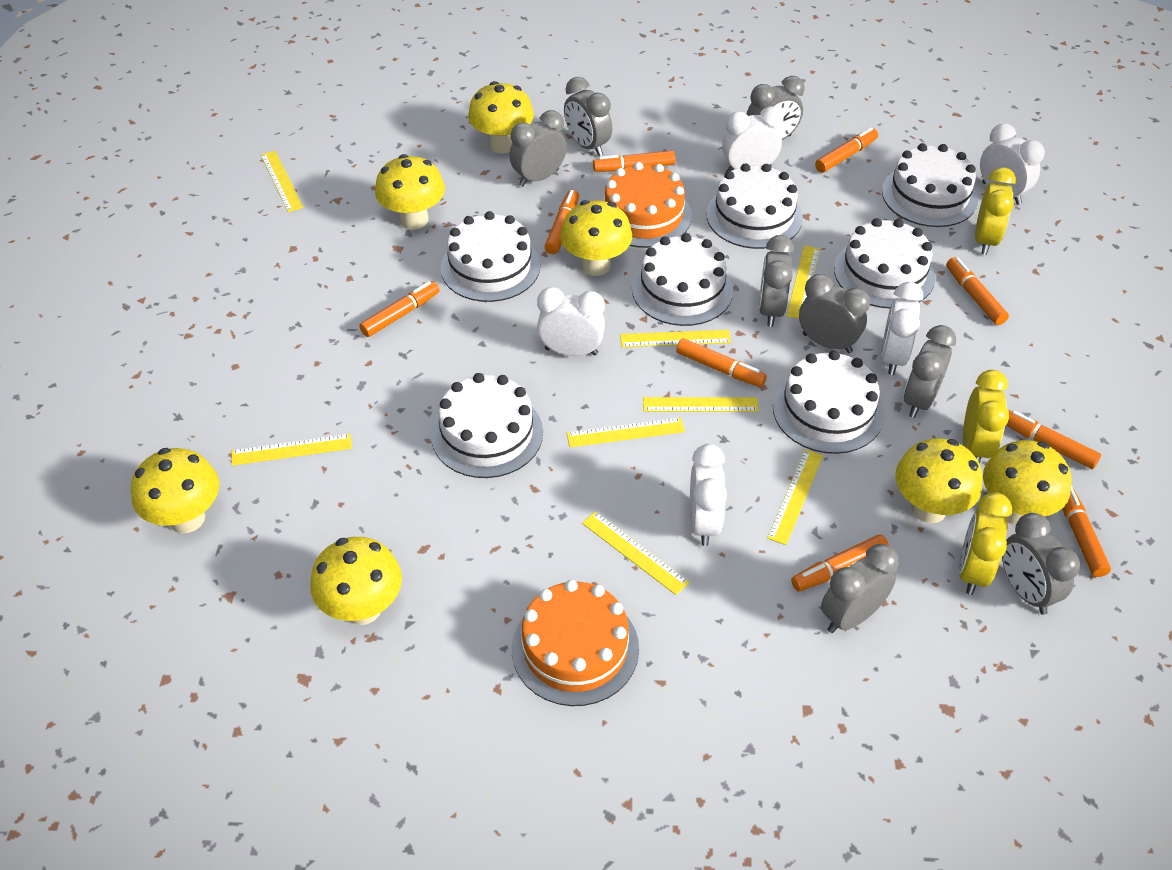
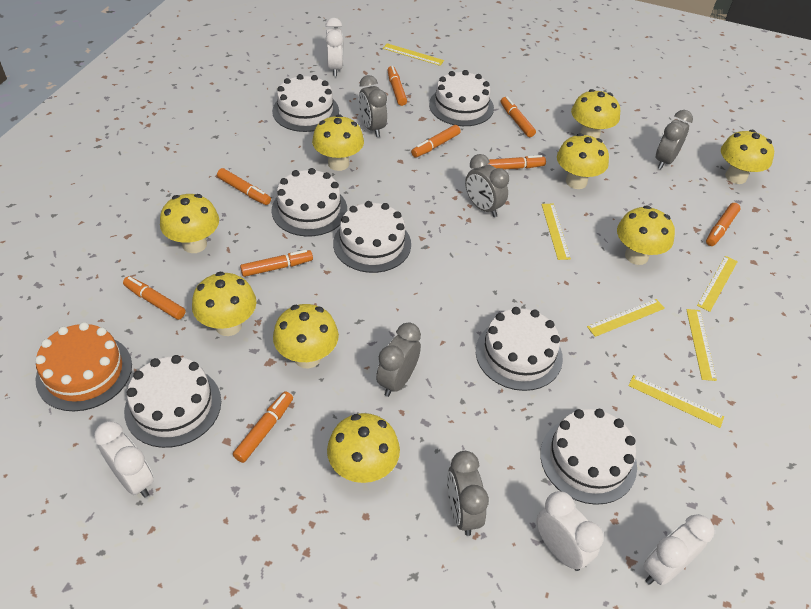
grey clock: [510,110,567,187] [564,77,612,156] [747,76,804,140] [759,235,794,327] [799,274,870,353] [821,544,899,633] [903,325,956,418] [1002,513,1080,615] = 8 -> [359,75,387,137] [376,323,421,397] [447,451,489,536] [465,154,509,217] [656,110,693,169] = 5
orange cake: [512,580,639,706] [601,162,692,248] = 2 -> [35,322,132,411] = 1
white clock: [537,287,605,356] [690,444,727,546] [722,106,784,172] [881,282,923,375] [980,123,1045,205] = 5 -> [94,421,154,498] [325,18,343,76] [537,491,604,571] [643,514,714,585] = 4
yellow clock: [959,492,1012,595] [963,370,1009,464] [975,167,1016,255] = 3 -> none = 0
yellow mushroom: [131,448,219,533] [310,537,402,625] [375,154,445,230] [468,81,534,153] [560,200,632,276] [895,438,982,523] [983,440,1071,525] = 7 -> [160,194,219,253] [192,272,256,336] [273,304,339,368] [312,114,364,171] [327,413,400,483] [557,133,609,189] [571,89,620,138] [617,205,675,265] [721,130,774,184] = 9
yellow ruler: [232,434,352,466] [261,151,303,212] [567,417,685,447] [582,511,689,595] [620,330,731,347] [643,397,759,412] [767,449,823,545] [787,246,820,319] = 8 -> [383,43,444,66] [542,204,571,260] [587,299,665,337] [628,375,724,428] [686,309,717,381] [697,256,738,312] = 6

